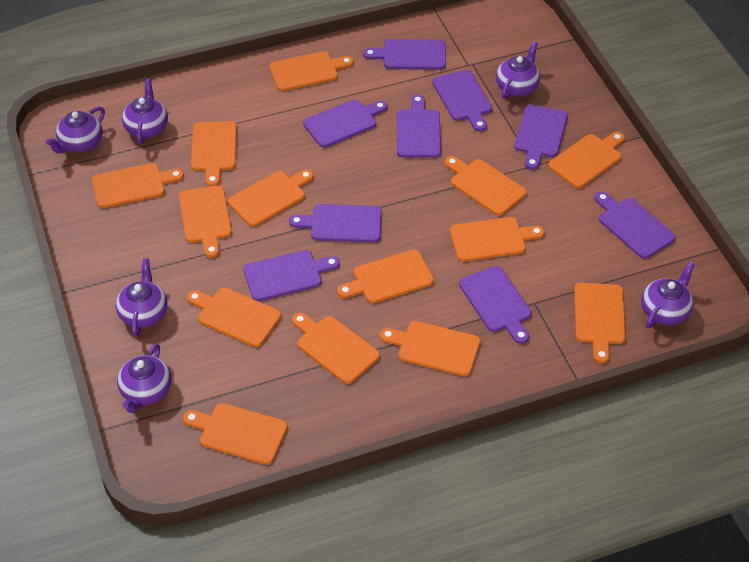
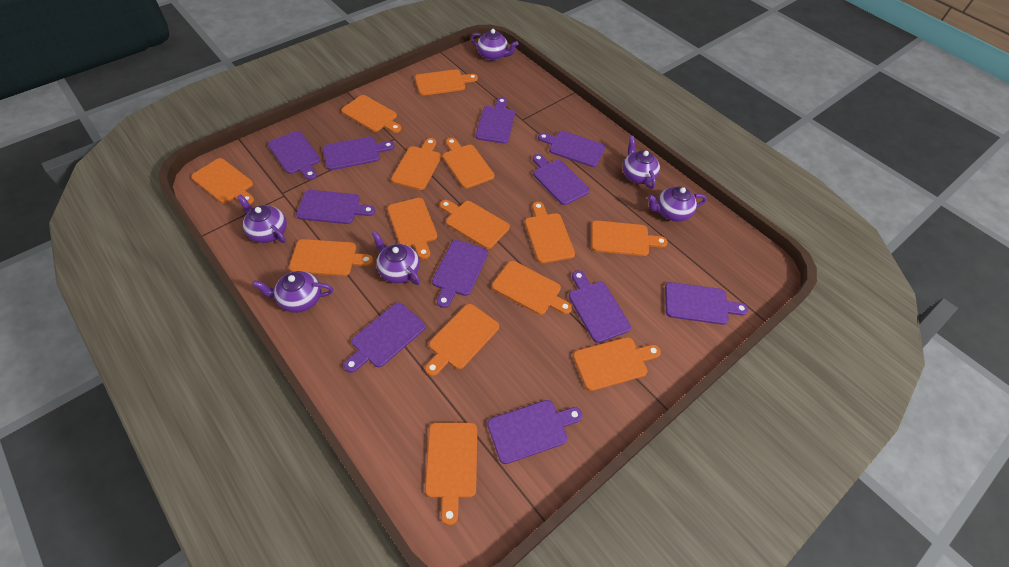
purple cutting board: [243,250,340,301] [289,204,382,242] [303,99,387,148] [363,39,446,70] [397,94,441,158] [432,70,492,132] [459,266,532,344] [514,105,568,170] [595,192,676,259] = 9 -> [268,131,320,180] [296,190,375,224] [323,137,394,170] [344,302,425,373] [432,240,488,308] [476,97,515,144] [488,400,583,464] [533,154,590,205] [538,131,606,167] [569,270,631,343] [665,282,748,325] = 11

